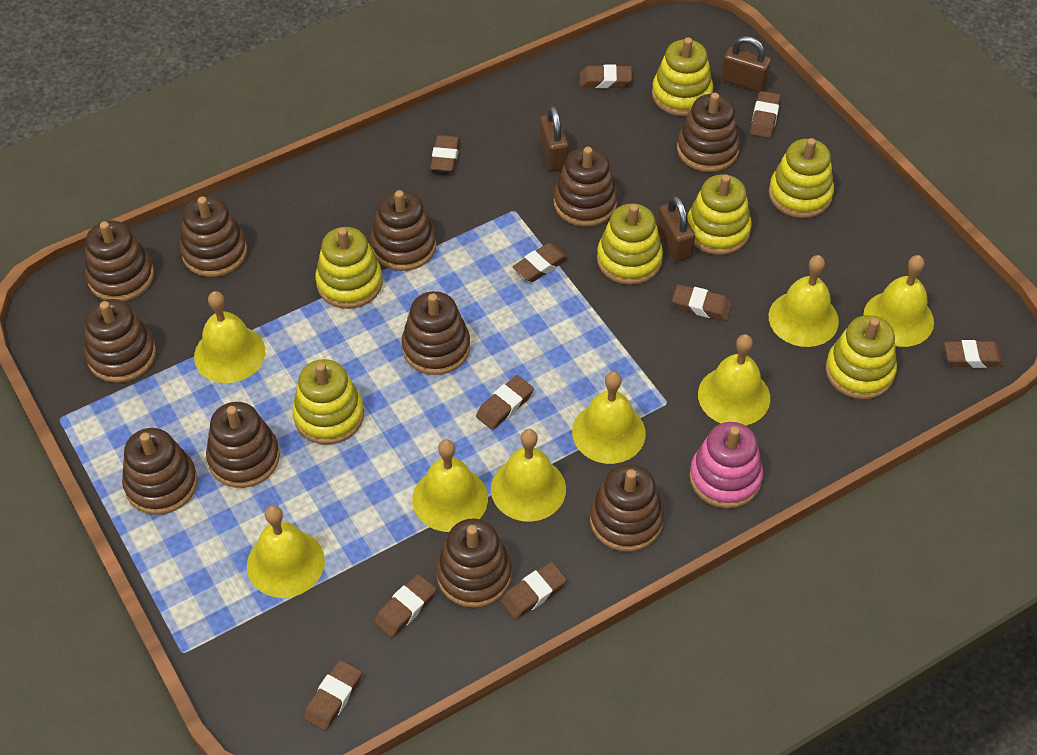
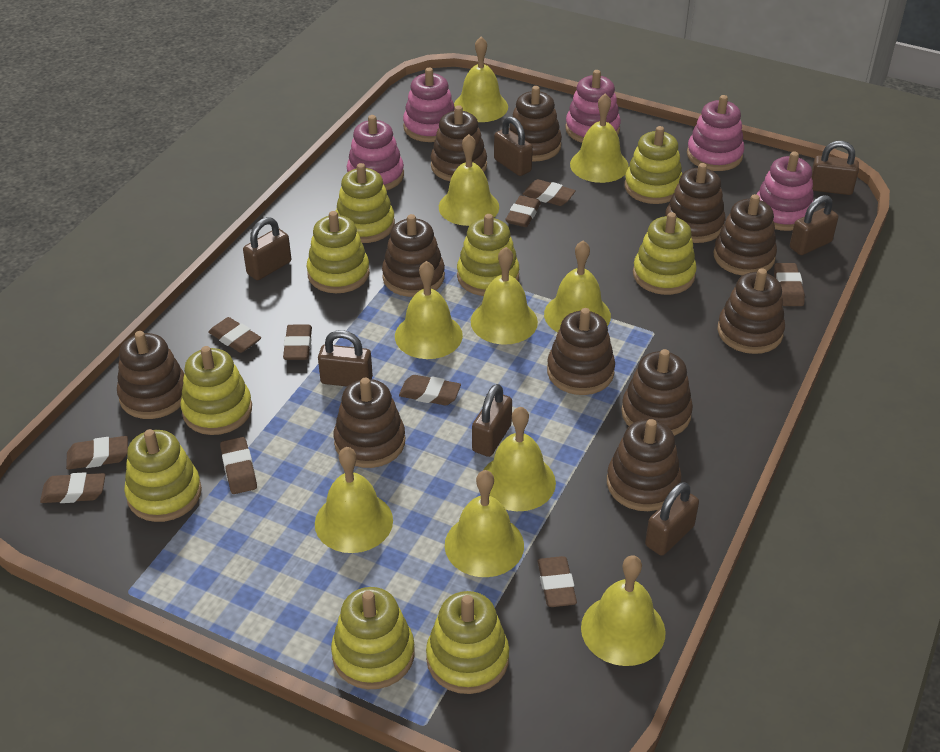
brown padlock: [540,106,569,171] [657,196,695,262] [721,36,771,92] = 3 -> [243,217,291,280] [318,330,373,386] [472,384,512,457] [494,116,533,176] [645,482,699,556] [790,195,838,255] [811,141,859,195] = 7
pink stacking toy: [689,422,763,509] = 1 -> [347,115,404,191] [403,68,455,142] [565,70,621,143] [687,95,744,171] [757,151,814,231] = 5
yellow bell: [194,291,265,383] [247,505,325,598] [413,439,488,532] [491,429,566,522] [572,371,646,464] [698,334,770,426] [769,255,839,347] [863,255,934,347] = 8 -> [315,447,393,553] [395,261,463,359] [439,134,499,226] [445,470,524,577] [454,37,508,122] [471,247,538,345] [484,407,556,511] [544,240,611,332] [570,93,629,183] [581,555,666,666] = 10
yellow stacking toy: [292,359,364,444] [315,227,383,309] [597,204,663,285] [652,37,713,116] [687,174,752,255] [769,138,834,218] [825,315,897,399] = 7 -> [124,429,202,522] [180,346,252,435] [306,211,370,293] [331,587,415,689] [336,163,395,243] [426,591,509,694] [457,214,519,296] [625,126,682,204] [633,212,697,295] = 9

